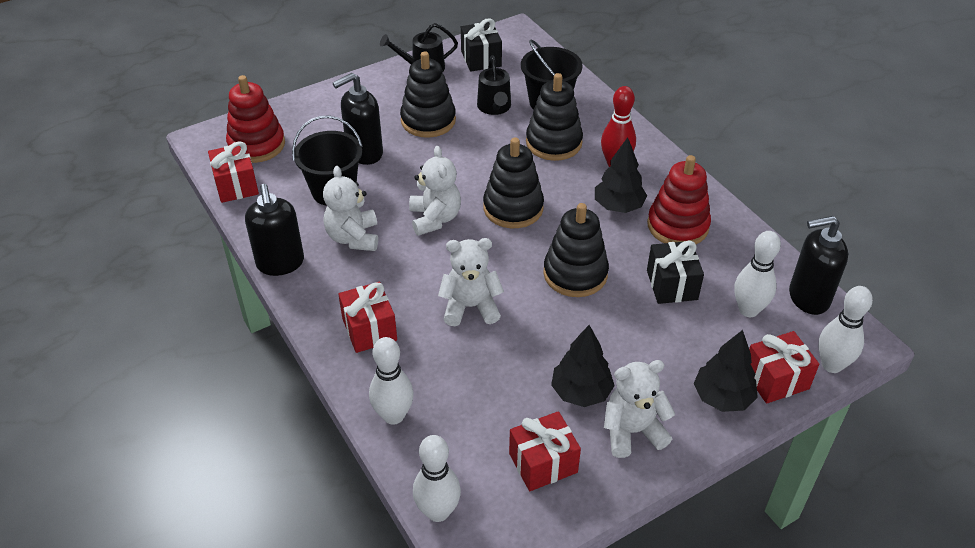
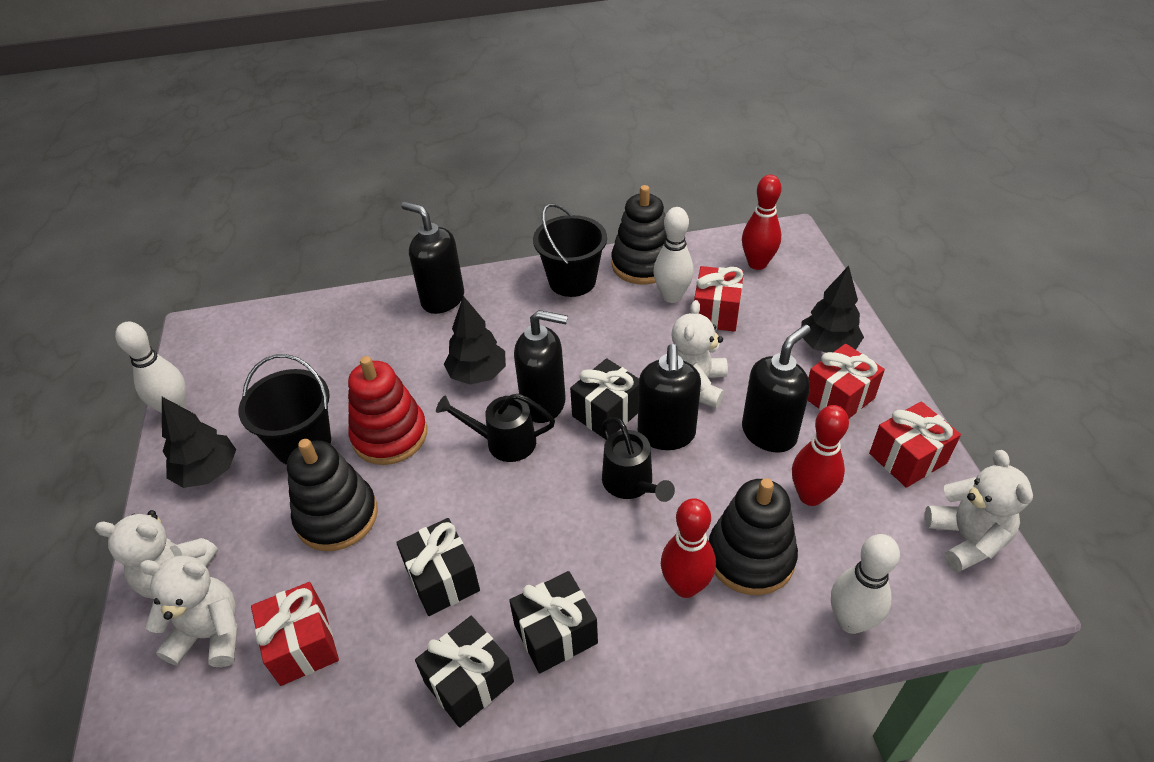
black gift: [461,18,502,72] [647,241,704,304] = 2 -> [396,518,480,616] [415,616,514,728] [509,571,598,673] [570,358,639,439] = 4
black soap dispenser: [245,184,304,276] [333,73,383,165] [789,216,848,315] = 3 -> [401,202,464,314] [514,310,568,423] [638,344,701,450] [742,325,811,453] = 4
black stacking toy: [400,51,456,138] [483,137,544,228] [526,73,583,161] [543,203,609,297] = 4 -> [287,439,378,551] [611,185,666,284] [709,478,798,595] = 3
red bowling pin: [601,86,636,167] = 1 -> [661,498,716,598] [742,175,781,270] [792,405,849,506] = 3
red stacking toy: [226,75,285,163] [647,155,711,244] = 2 -> [348,356,427,465] = 1
white bowling pin: [369,337,414,425] [413,435,461,522] [734,231,781,317] [818,286,873,373] = 4 -> [115,322,186,413] [653,207,694,303] [831,534,900,634] = 3

